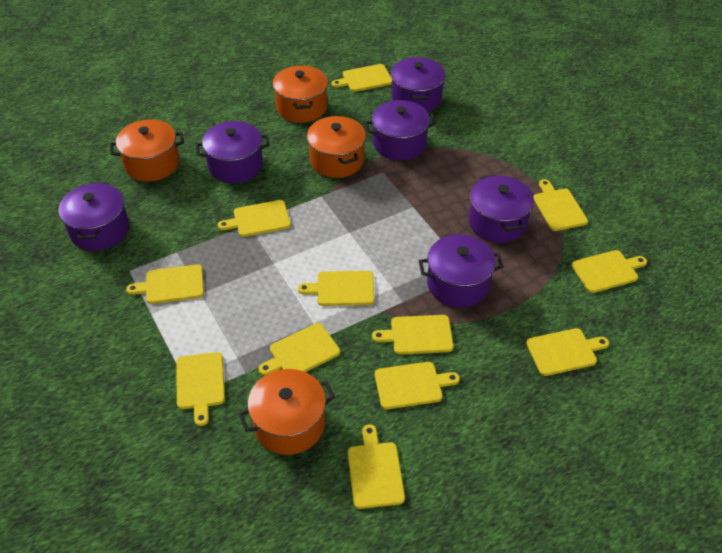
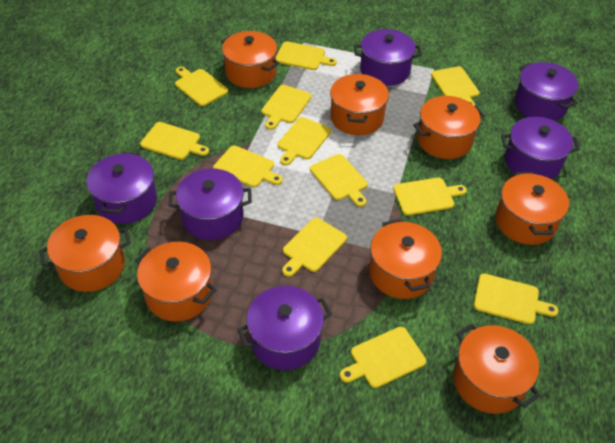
orange pot: [110,120,184,182] [239,369,335,455] [273,66,328,123] [307,116,366,178] = 4 -> [39,215,131,292] [135,242,216,322] [221,31,280,88] [330,74,389,135] [369,219,442,299] [413,96,485,159] [453,324,540,414] [495,172,569,245] = 8

